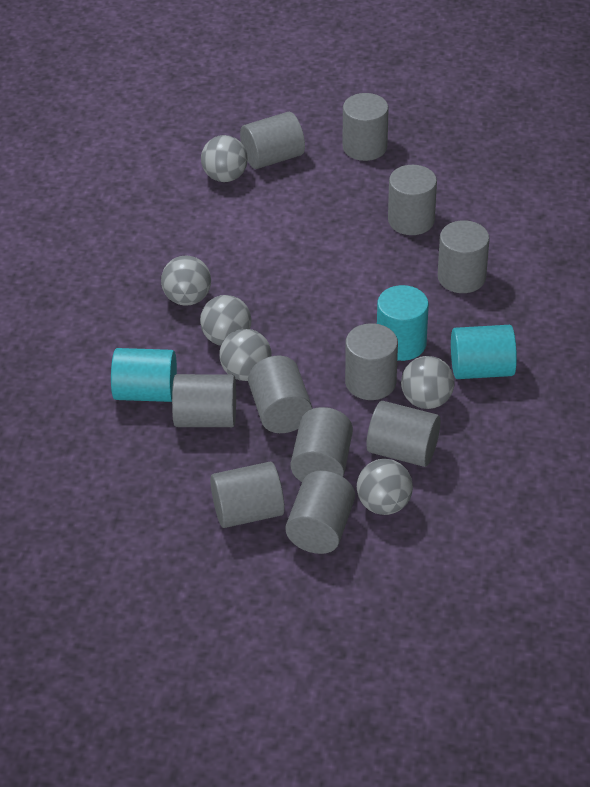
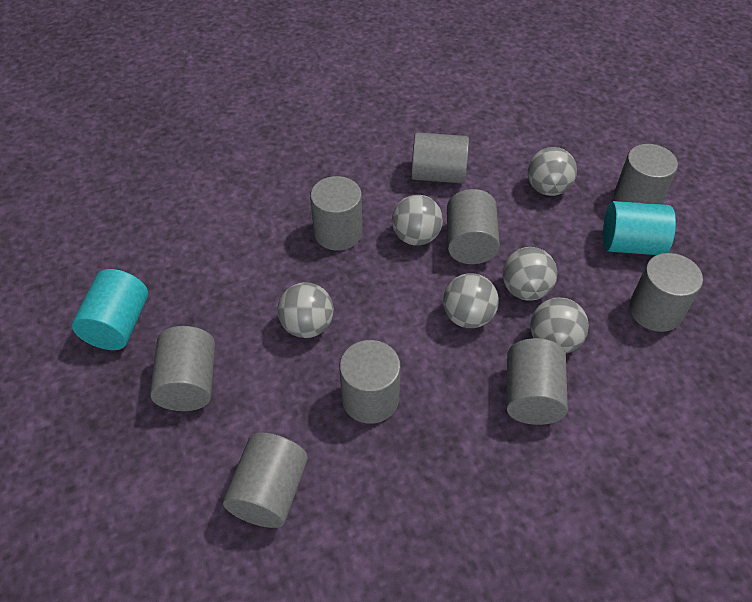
grey cylinder: [172,374,236,427] [210,462,285,528] [240,112,305,169] [248,356,312,433] [285,470,355,554] [290,407,353,482] [343,93,389,161] [345,323,398,400] [366,401,440,467] [388,165,437,235] [438,220,490,293] = 11 -> [150,326,215,411] [223,433,308,528] [310,176,363,251] [339,340,401,424] [411,132,469,184] [447,189,500,264] [506,338,568,425] [614,144,678,204] [629,253,703,332] = 9
turquoise cylinder: [111,348,177,402] [377,285,429,361] [451,325,517,379] = 3 -> [72,269,148,350] [603,201,676,255] = 2

